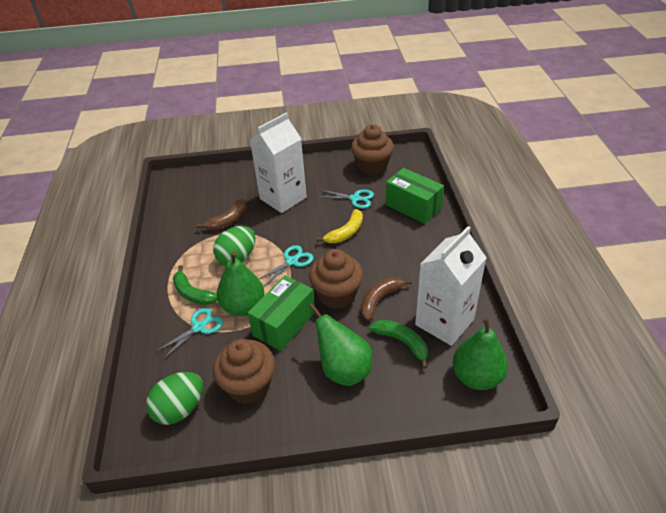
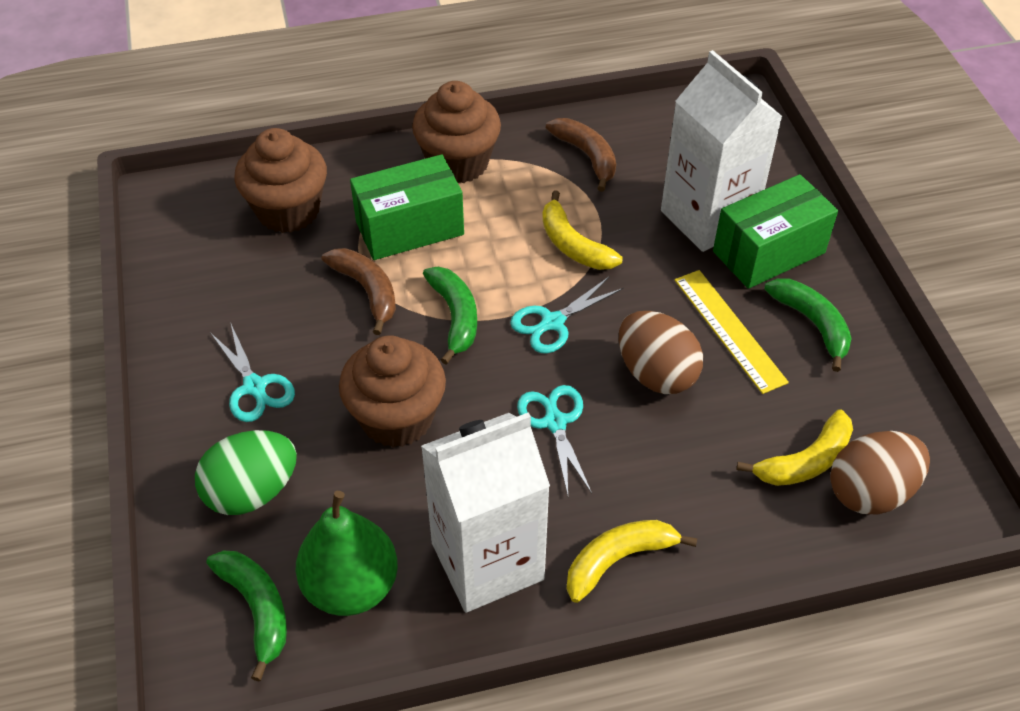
brown egg: none = 0 -> [619,311,703,394] [830,431,930,514] = 2
green banana: [173,265,217,305] [369,320,428,369] = 2 -> [206,551,287,681] [423,267,477,364] [764,278,852,372] = 3
green egg: [146,372,203,425] [213,226,255,265] = 2 -> [195,430,297,515] = 1
green pear: [217,251,264,316] [309,304,373,386] [453,317,508,390] = 3 -> [296,491,398,616] = 1
yellow banana: [316,209,363,243] = 1 -> [542,190,623,270] [567,520,697,603] [737,409,853,486] = 3
yellow ruler: none = 0 -> [675,270,789,394] = 1

